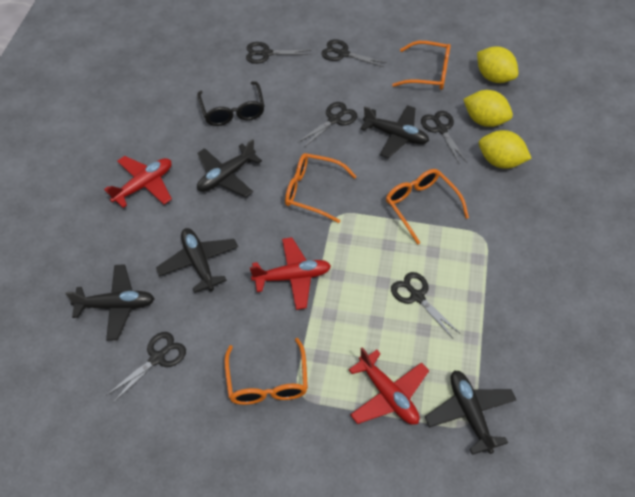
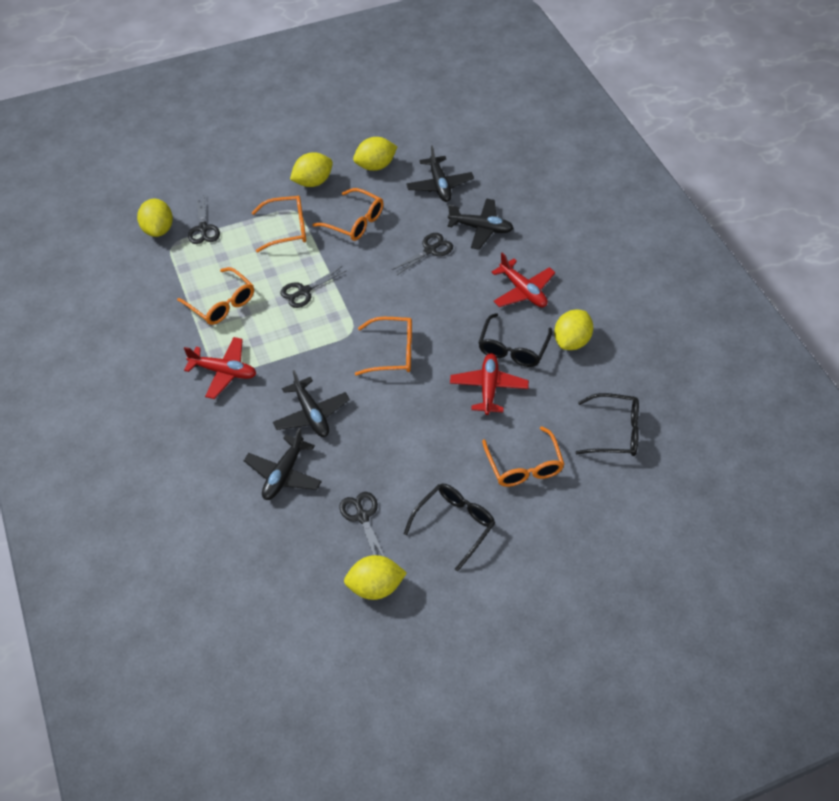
black glasses: [197,81,265,126] = 1 -> [404,484,495,572] [478,313,552,367] [576,393,639,456] = 3
black plane: [66,264,155,341] [156,228,238,293] [197,139,262,197] [360,105,429,158] [425,370,516,455] = 5 -> [244,427,322,500] [273,370,350,437] [406,145,474,202] [448,198,514,250] = 4
black scissors: [106,332,186,403] [246,42,312,64] [298,102,357,147] [321,39,387,67] [391,272,461,338] [421,111,467,165] = 6 -> [188,196,220,244] [280,266,347,308] [339,492,384,556] [392,233,453,275] = 4
orange glasses: [224,338,308,405] [285,153,357,223] [386,169,469,245] [392,41,450,90] = 4 -> [177,267,254,325] [252,196,306,252] [312,188,384,241] [355,317,412,375] [482,427,564,487] = 5
yellow lemon: [463,90,513,127] [477,46,518,83] [479,130,532,169] = 3 -> [137,199,173,237] [290,152,333,187] [344,555,407,600] [353,137,397,171] [554,309,593,350] = 5

